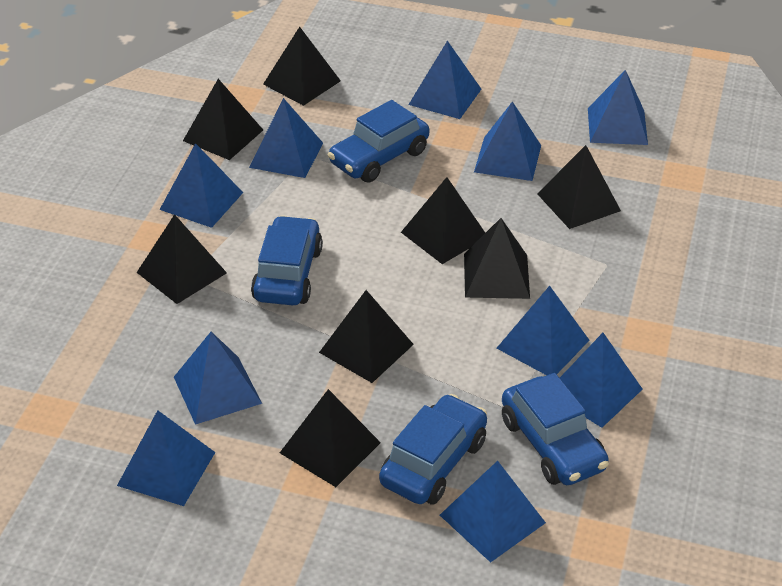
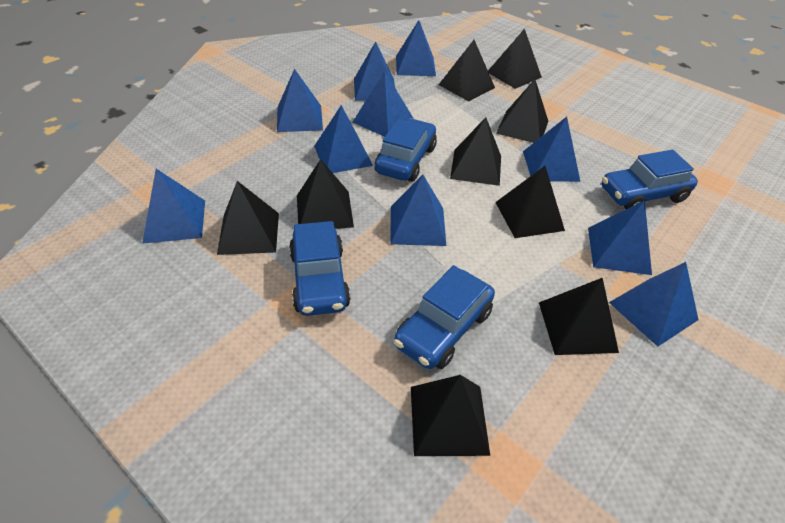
black pyramid: [137,214,227,304] [183,79,263,160] [263,27,341,106] [280,389,381,487] [319,290,414,383] [401,177,485,264] [464,218,530,299] [537,145,621,229] = 8 -> [217,181,279,255] [297,159,354,229] [411,375,490,456] [439,40,495,102] [450,117,501,186] [488,28,542,89] [495,166,565,238] [496,79,548,143] [539,278,619,355] = 9

